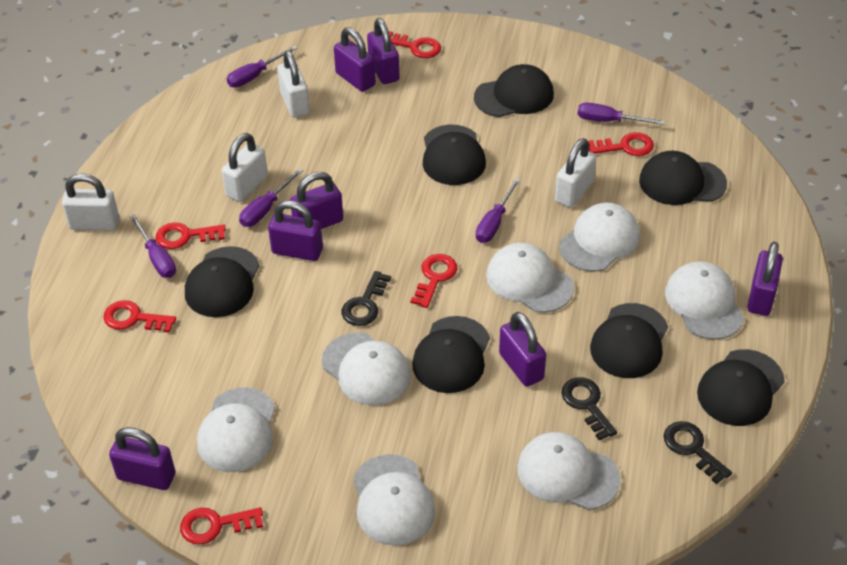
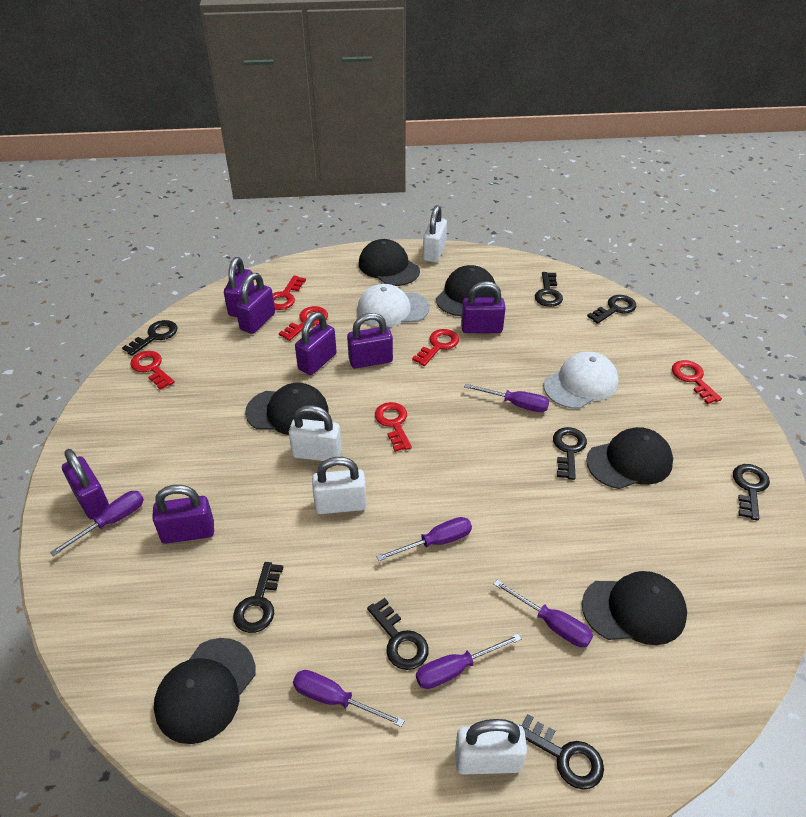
black cap: [185,246,260,317] [412,316,490,393] [423,125,486,185] [474,64,554,117] [590,303,668,378] [639,151,727,205] [697,349,785,426] = 7 -> [154,638,255,744] [245,383,329,435] [359,239,420,286] [436,265,496,316] [582,571,687,645] [586,427,673,489] = 6
black key: [342,271,391,326] [562,377,617,440] [664,421,732,484] = 3 -> [122,320,178,356] [233,562,284,633] [367,598,429,670] [520,714,604,790] [535,272,563,307] [553,427,587,480] [587,295,636,324] [733,464,770,521] = 8
purple screwdriver: [129,214,176,278] [227,45,297,88] [239,168,303,227] [476,178,520,243] [578,103,665,125] = 5 -> [50,491,144,556] [293,670,405,727] [376,517,472,561] [416,634,521,689] [464,384,549,412] [494,580,593,647] = 6
white cap: [197,388,275,472] [322,332,411,406] [353,454,435,546] [486,243,574,313] [517,432,620,510] [559,203,640,272] [665,261,744,340] = 7 -> [357,284,429,327] [543,351,619,409] = 2

